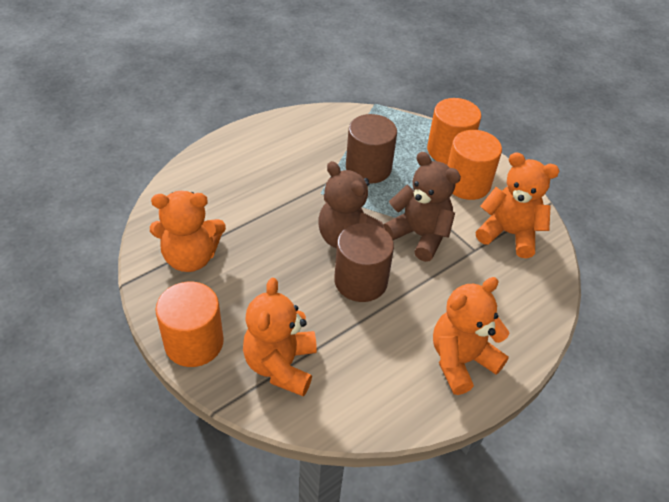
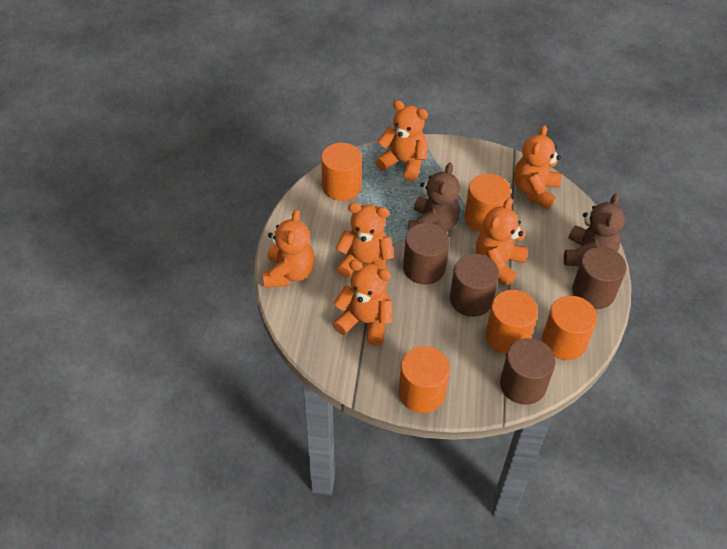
brown cylinder: [334,223,394,302] [346,114,397,184] = 2 -> [403,223,449,285] [450,254,499,317] [500,338,556,405] [572,247,626,309] = 4
orange cylinder: [155,282,224,367] [427,98,481,165] [447,130,502,200] = 3 -> [321,143,362,201] [399,346,450,413] [464,174,511,232] [486,290,538,354] [542,296,597,360] = 5
orange teddy bear: [150,191,226,272] [243,278,317,396] [433,277,510,395] [476,152,559,258] = 4 -> [263,210,315,288] [333,260,393,346] [336,203,394,278] [375,100,428,181] [476,198,529,286] [514,125,562,209] = 6

